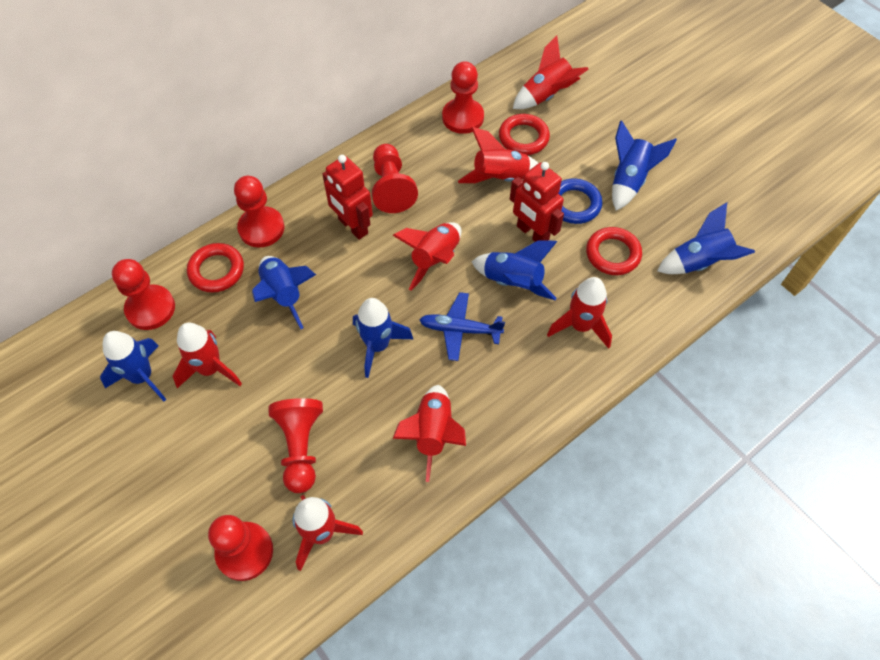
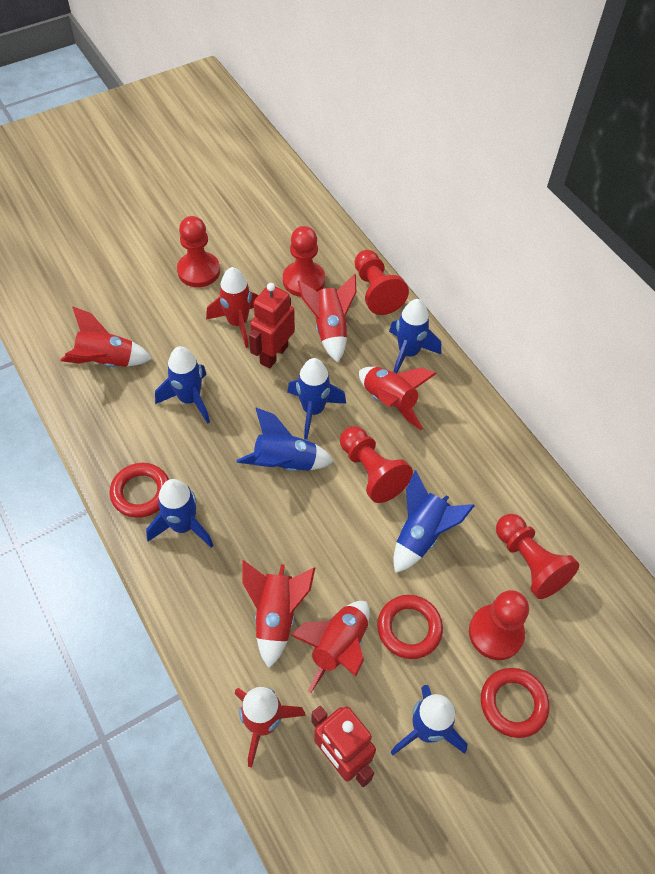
blue plane: [419,292,505,361] = 1 -> none = 0
blue ring: [558,178,602,224] = 1 -> none = 0
blue rocket: [100,331,167,401] [252,256,316,329] [353,298,413,378] [472,240,557,300] [612,120,677,211] [657,202,755,274] = 6 -> [146,479,214,548] [155,346,210,424] [237,408,334,472] [287,358,346,440] [389,299,441,374] [391,685,468,756] [393,470,475,573] = 7

